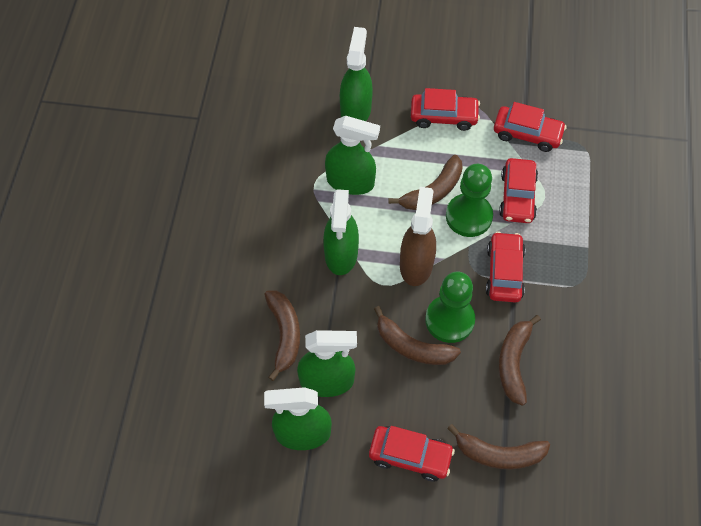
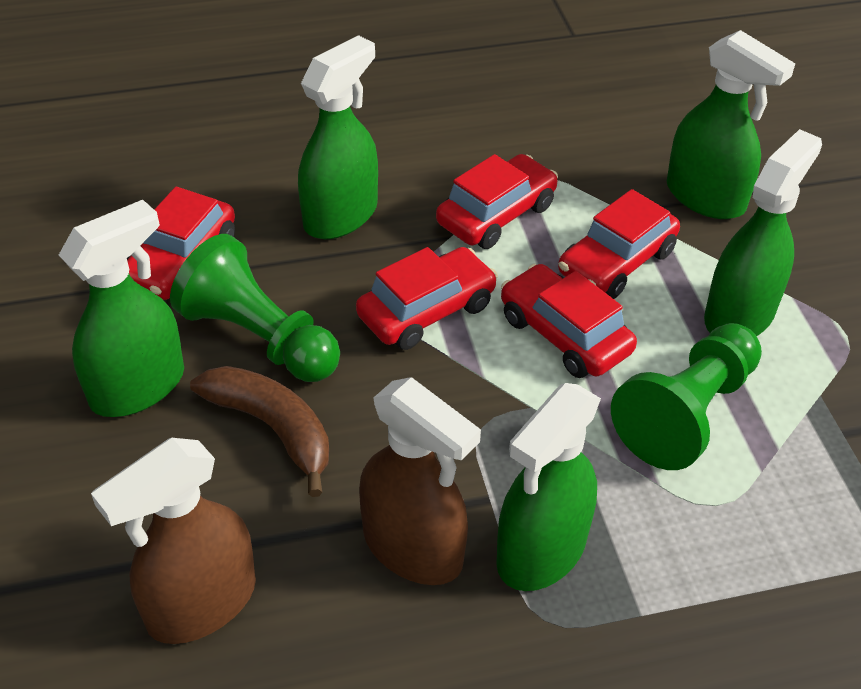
brown banana: [264,291,300,381] [374,306,461,365] [389,155,463,210] [447,424,550,469] [499,315,541,406] = 5 -> [190,366,329,497] = 1
brown spray bottle: [400,187,436,286] = 1 -> [91,438,256,644] [359,377,481,585] = 2

